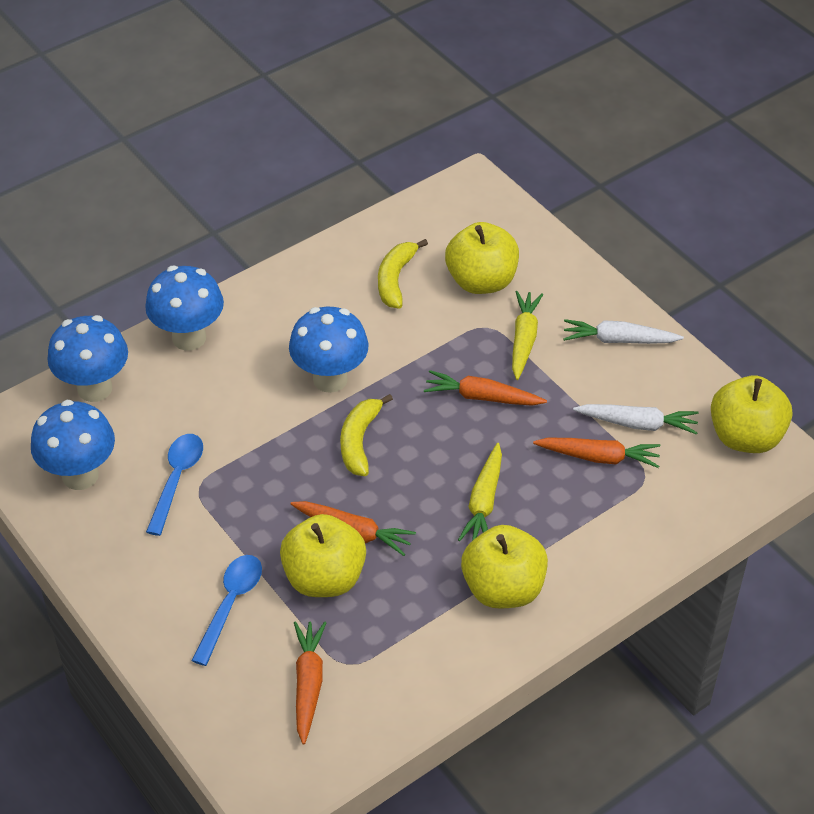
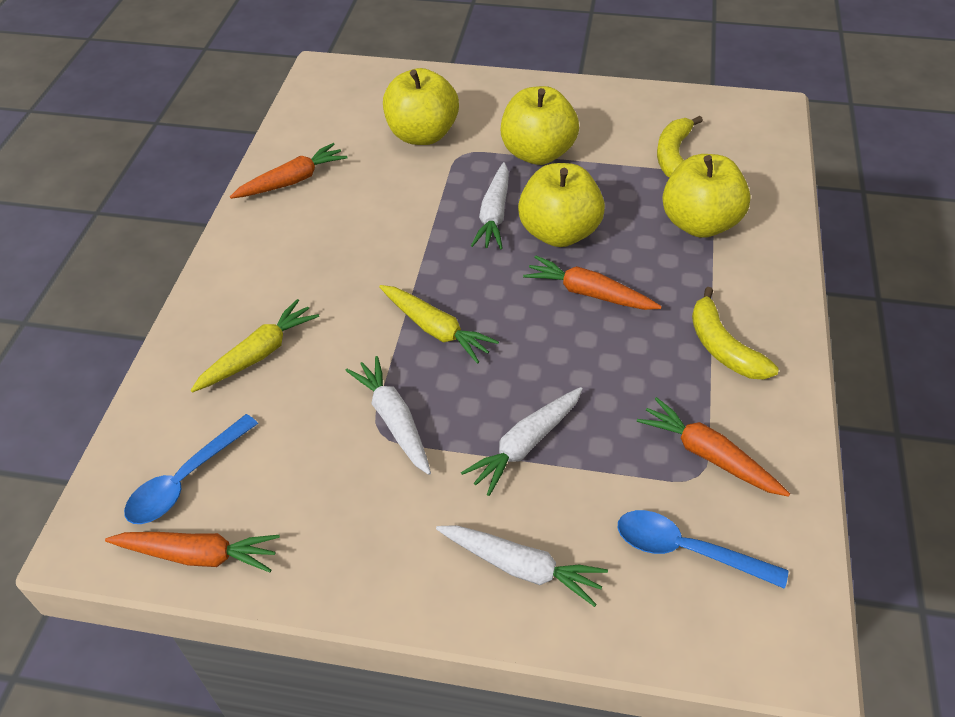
blue mushroom: [31,400,115,490] [48,315,128,402] [145,265,224,351] [289,307,369,393] = 4 -> none = 0
white carrot: [563,319,684,344] [573,404,698,435] = 2 -> [345,356,431,475] [436,525,608,607] [461,387,583,496] [471,162,509,249] = 4

